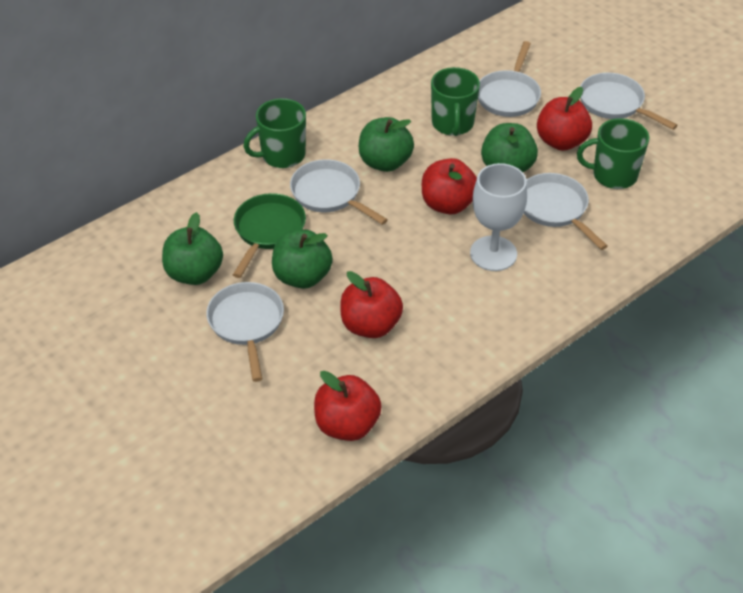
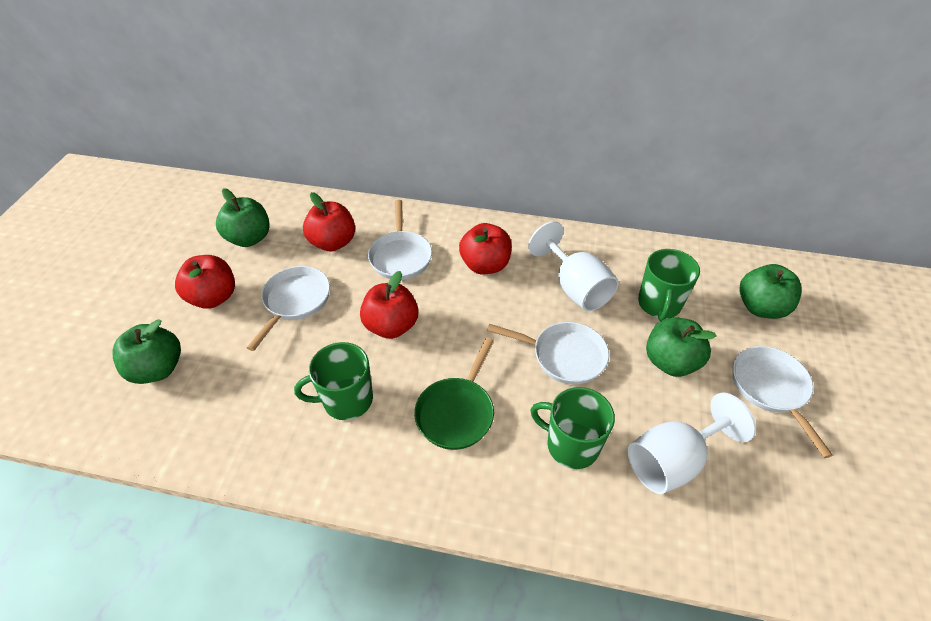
white goblet: [470,163,527,271] = 1 -> [528,221,619,311] [628,393,756,494] = 2
white pan: [206,282,284,382] [290,159,388,225] [478,41,541,117] [524,173,607,250] [580,73,678,130] = 5 -> [247,266,330,351] [368,200,432,280] [487,322,609,384] [733,346,833,458] = 4

